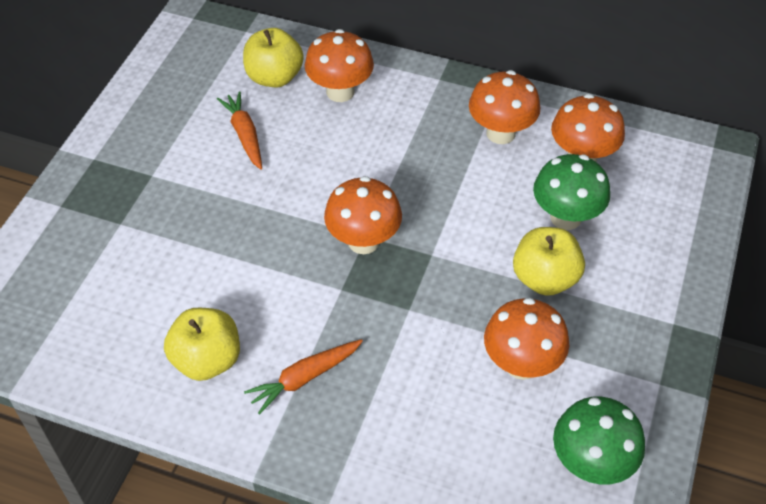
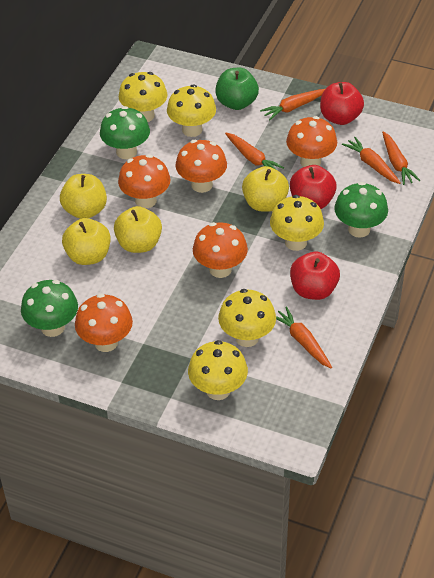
green apple: none = 0 -> [215,68,259,110] = 1
green mushroom: [533,154,610,230] [553,397,645,484] = 2 -> [21,280,78,337] [100,106,150,159] [334,182,388,238] = 3
orange carrot: [217,92,262,170] [244,339,363,415] = 2 -> [225,133,284,169] [260,89,325,121] [276,306,332,369] [342,137,401,184] [382,131,421,185] = 5
red apple: none = 0 -> [290,165,337,209] [290,252,340,300] [320,82,364,125] = 3
yellow apple: [164,307,240,381] [243,28,304,87] [513,227,585,296] = 3 -> [60,174,107,219] [62,218,111,265] [114,206,162,253] [242,166,289,212] = 4
yellow mushroom: none = 0 -> [119,72,167,122] [167,84,216,137] [188,340,248,400] [218,289,276,347] [270,195,324,251] = 5

